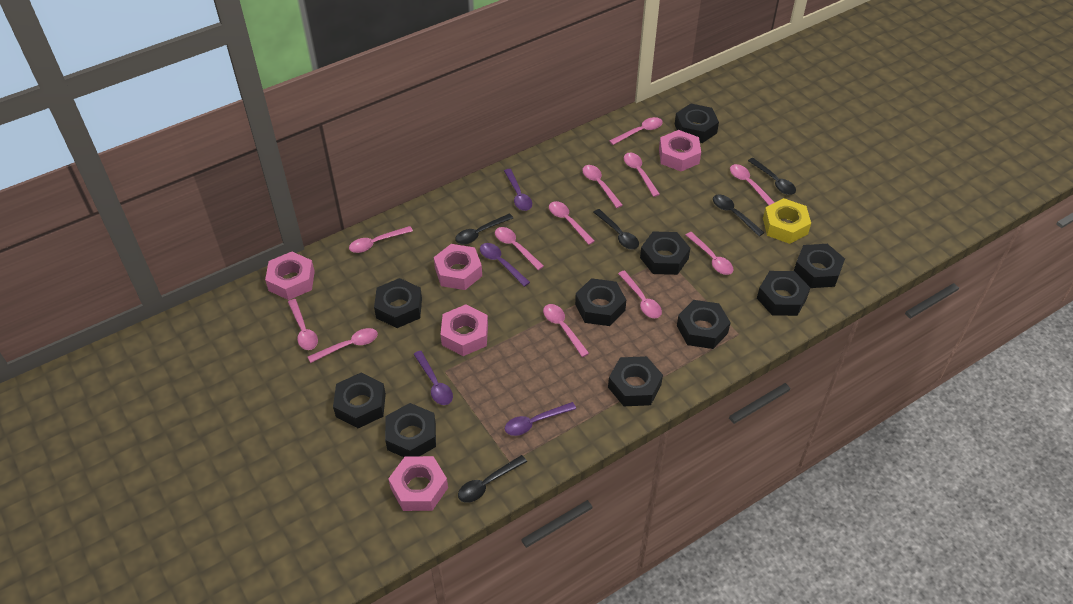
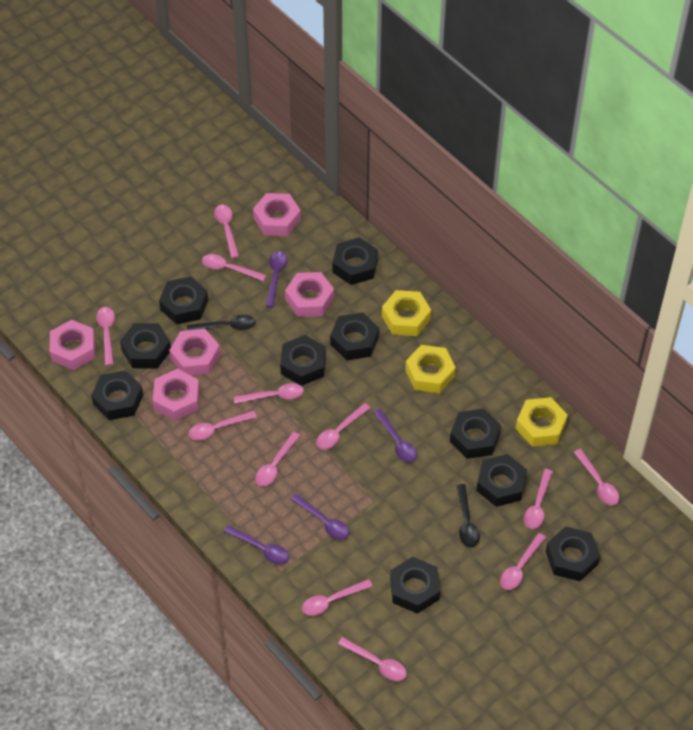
black spoon: [455,213,513,244] [458,455,527,503] [593,209,639,249] [713,195,764,236] [748,158,796,195] = 5 -> [187,315,256,330] [457,484,480,547] = 2
yellow nut: [763,198,811,244] = 1 -> [382,290,431,336] [405,345,456,393] [516,397,568,446] = 3

